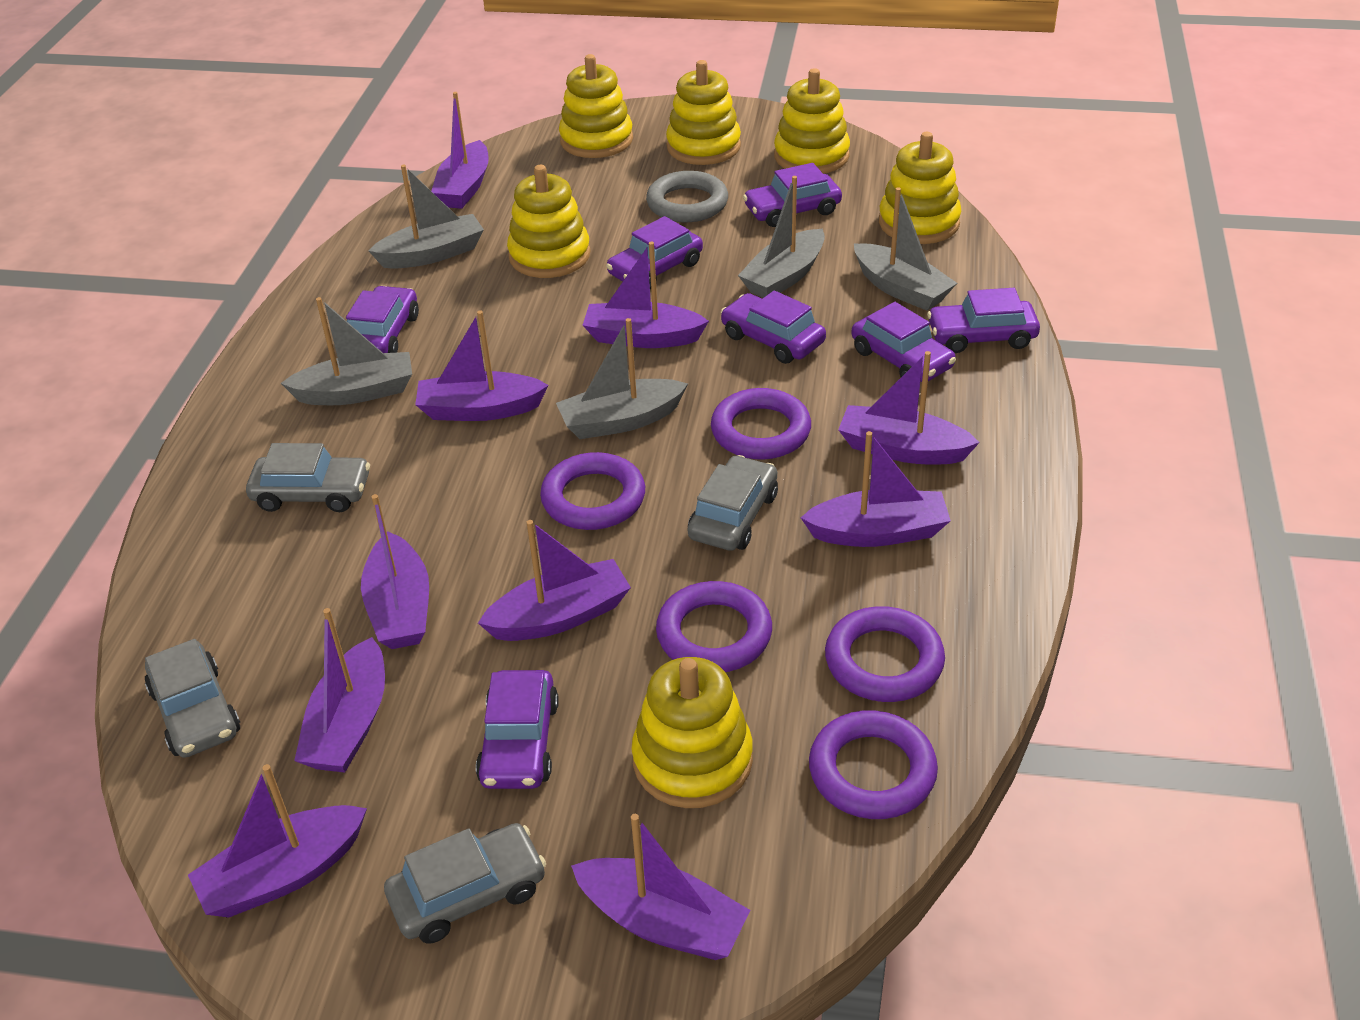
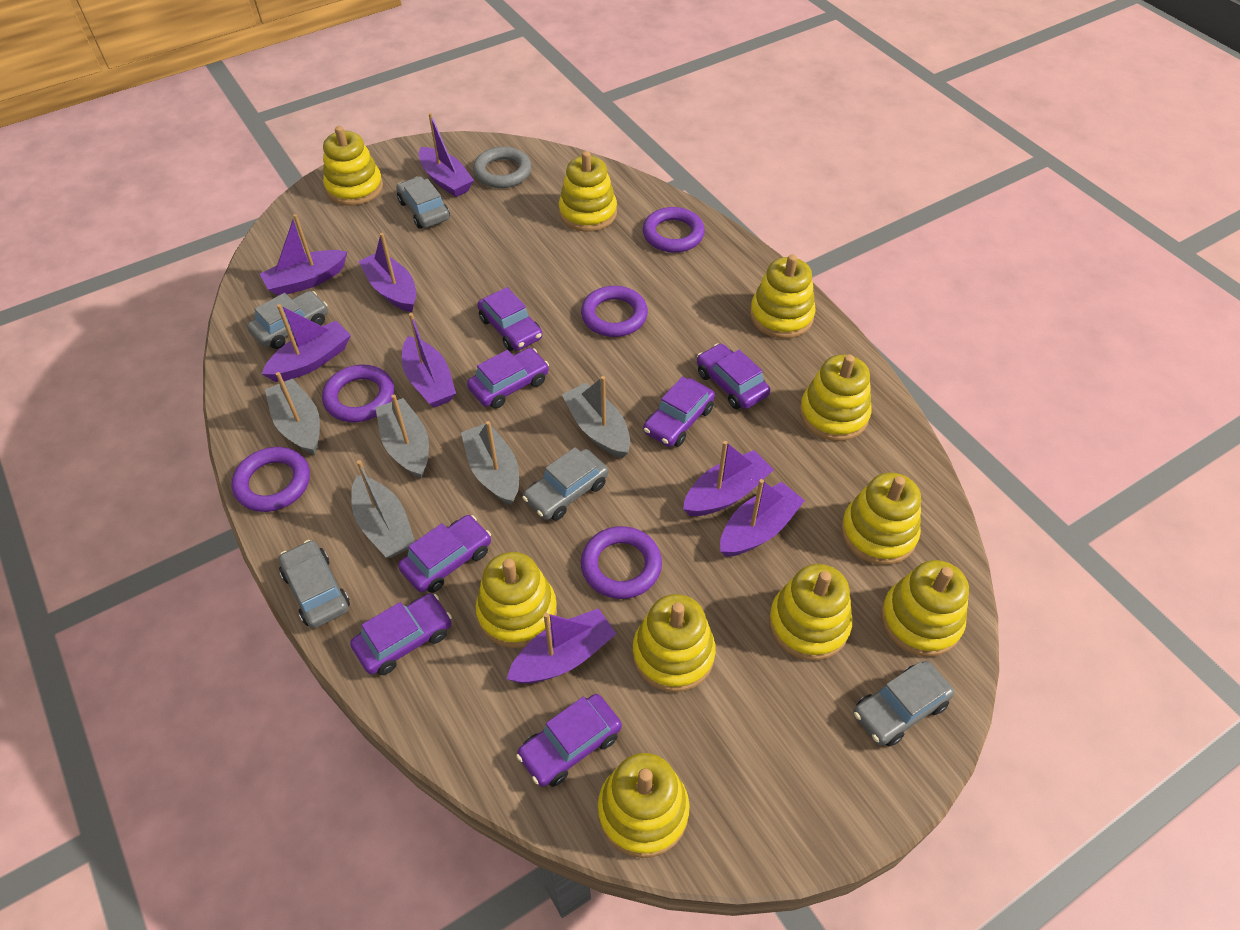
grey car: [145,639,240,758] [246,443,370,512] [384,823,546,944] [688,455,778,551] = 4 -> [247,291,328,349] [279,540,350,628] [396,176,450,229] [522,447,608,521] [853,661,954,747] = 5
purple boat: [188,764,367,918] [294,608,385,773] [361,494,429,649] [415,310,549,421] [432,92,489,209] [478,520,631,641] [571,814,751,960] [583,242,709,348] [801,431,951,547] [838,351,980,464] = 10 -> [260,214,347,296] [262,304,351,382] [358,233,416,312] [402,313,456,407] [419,113,474,197] [507,608,616,684] [683,441,774,516] [720,479,805,557] = 8
yellow stacking toy: [507,165,590,278] [559,54,633,158] [631,657,753,808] [666,60,741,165] [774,68,850,174] [879,132,961,244] = 6 -> [323,126,383,205] [475,552,557,648] [559,151,617,232] [598,753,690,858] [632,594,716,692] [750,254,816,339] [769,564,852,660] [800,354,871,441] [841,472,921,565] [881,560,969,657] = 10

